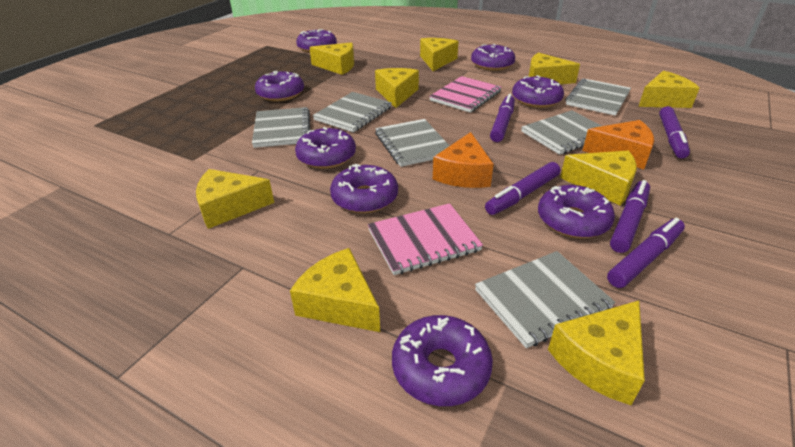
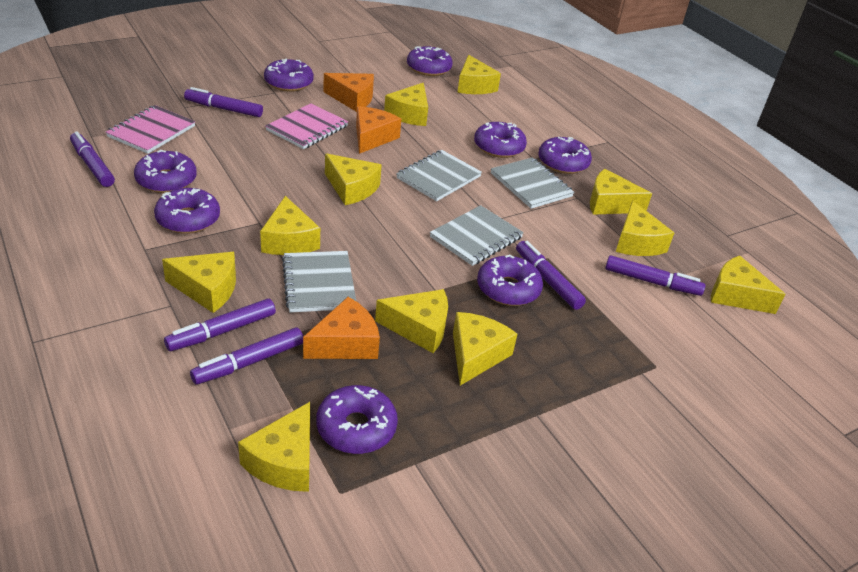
grey notebook: [252,107,310,148] [313,92,392,132] [375,119,450,167] [475,251,615,348] [521,110,601,155] [565,78,631,116] = 6 -> [282,251,356,312] [396,150,482,201] [430,205,524,266] [491,157,574,209] = 4
orange cheese: [433,132,494,188] [582,120,654,169] = 2 -> [303,297,380,359] [323,73,374,112] [356,106,401,154] = 3
purple marker: [485,162,560,215] [490,94,515,142] [607,218,685,288] [610,180,650,253] [659,106,690,159] = 5 -> [70,131,115,187] [164,299,276,351] [184,87,263,117] [190,327,303,384] [516,241,586,310] [605,255,705,296] = 6
yellow cheese: [196,169,274,229] [290,248,380,332] [309,42,354,75] [375,68,419,108] [420,38,458,71] [529,53,580,84] [548,300,645,405] [560,151,636,206] [638,71,700,108] = 9 -> [162,252,236,313] [238,402,310,492] [260,196,320,255] [325,153,382,205] [375,289,448,353] [384,83,428,126] [453,312,517,386] [457,55,501,94] [590,169,652,215] [616,201,674,256] [711,255,786,314] = 11

